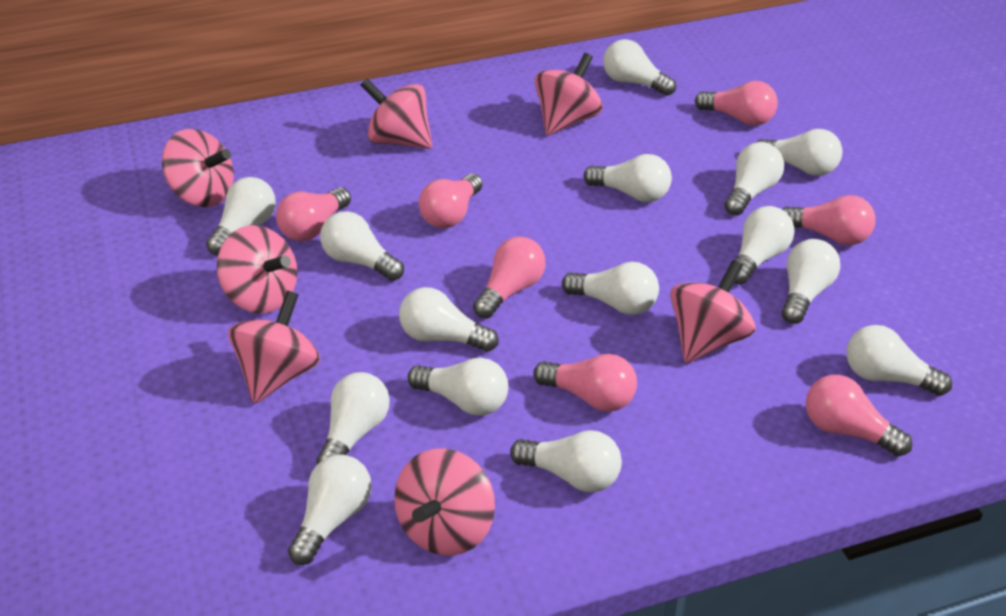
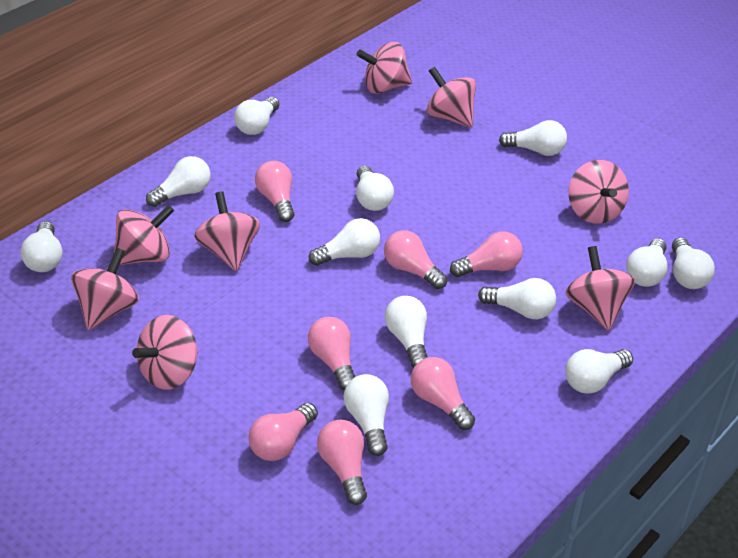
pink spinning top: [162,129,234,207] [217,225,297,314] [228,291,320,404] [360,78,432,149] [394,448,495,556] [535,53,603,136] [670,260,755,363] = 7 -> [71,248,139,330] [114,205,174,265] [132,315,198,390] [194,191,260,271] [357,42,412,94] [426,67,476,128] [565,246,635,331] [568,160,629,224] = 8
white light bulb: [206,177,276,255] [288,455,372,565] [316,372,390,464] [320,211,404,281] [399,287,498,352] [408,357,508,416] [510,430,622,492] [562,262,659,315] [584,154,672,202] [603,39,676,96] [724,142,784,216] [734,206,795,284] [756,129,842,176] [781,239,840,324] [846,325,952,396] = 15 -> [21,221,62,272] [146,156,211,207] [234,97,280,135] [309,218,380,266] [343,374,389,456] [356,165,394,211] [385,296,427,368] [478,278,556,319] [499,120,567,156] [565,349,633,394] [626,238,668,287] [672,237,715,289] = 12

